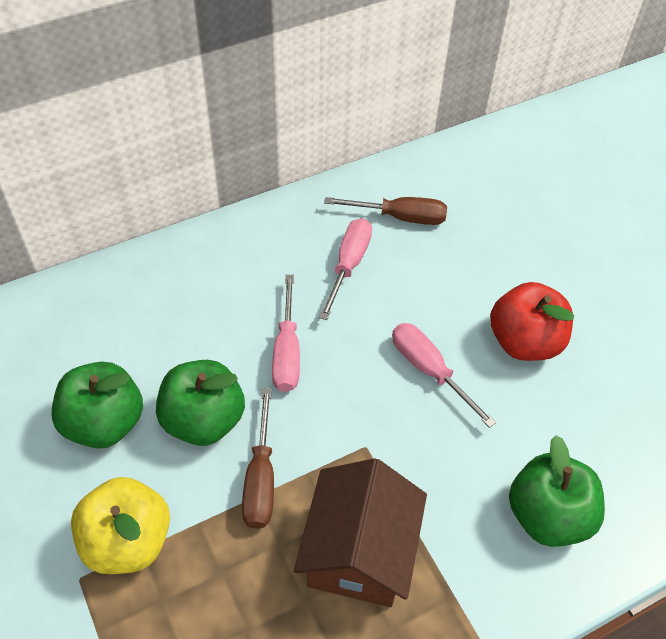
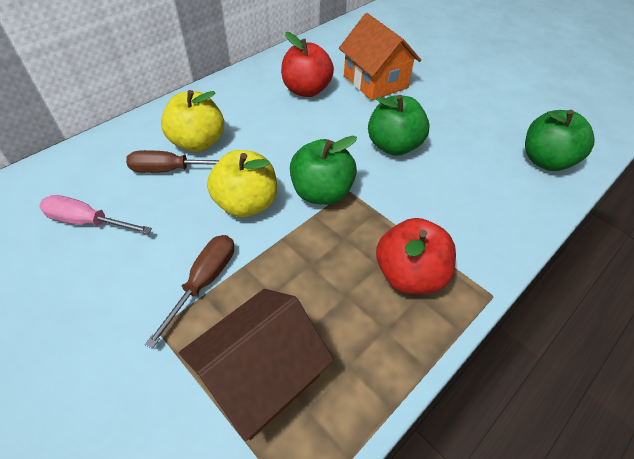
orange house: none = 0 -> [339,13,421,101] = 1
pink screwdriver: [272,275,300,392] [319,218,372,320] [392,323,496,428] = 3 -> [39,195,152,234] = 1
red apple: [490,282,574,361] = 1 -> [281,32,334,97] [376,218,456,294] = 2
yellow apple: [71,477,170,574] = 1 -> [161,90,224,152] [207,150,277,217] = 2

